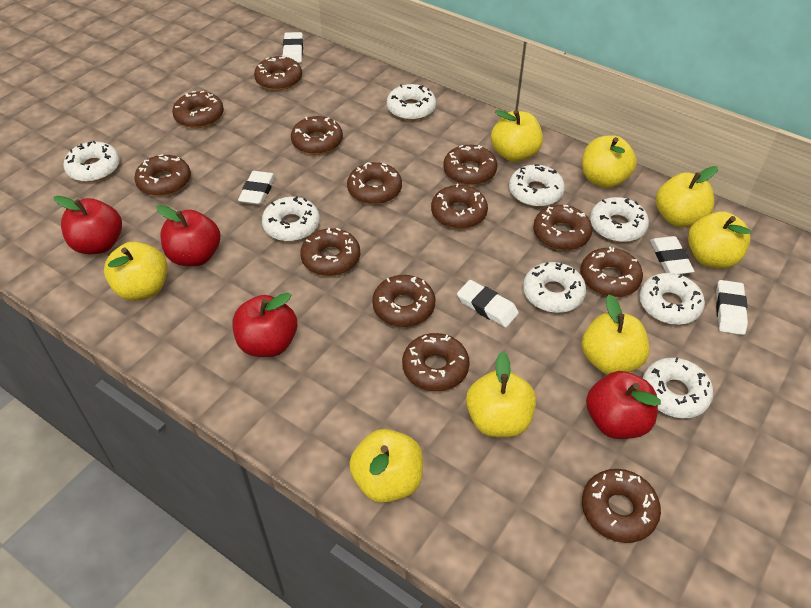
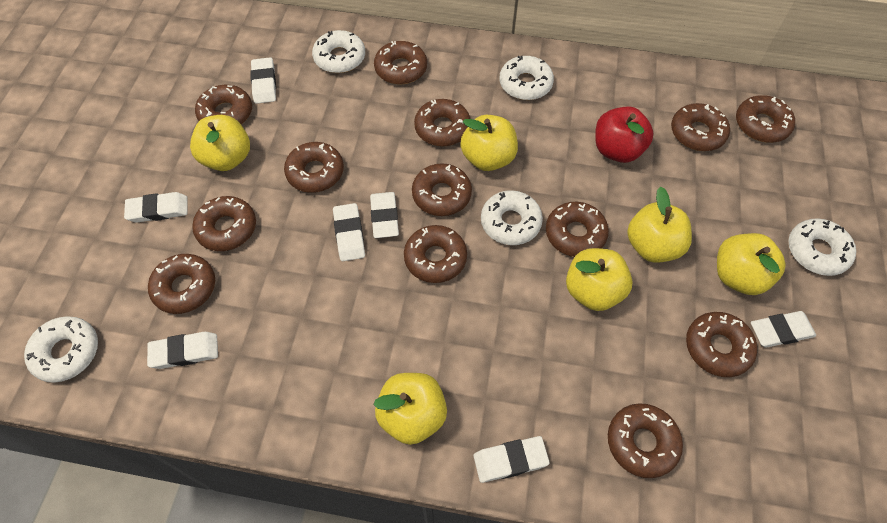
red apple: [54,196,122,254] [156,205,220,266] [232,293,297,357] [586,371,661,439] = 4 -> [595,106,654,163] = 1
white donut: [64,141,120,182] [262,196,320,241] [387,84,436,120] [509,164,565,207] [523,262,586,313] [590,197,649,242] [639,273,705,325] [643,357,713,418] = 8 -> [24,316,98,383] [312,30,365,73] [481,190,543,245] [499,56,554,100] [788,218,856,276] = 5
white eraser: [238,171,276,205] [283,32,303,63] [457,280,519,328] [650,236,694,274] [716,280,748,335] = 5 -> [124,192,188,223] [147,332,218,369] [250,57,276,104] [333,203,365,261] [370,192,399,238] [474,436,550,483] [751,311,816,348] = 7
yellow apple: [104,242,168,301] [349,429,423,503] [466,351,536,437] [491,110,543,162] [582,135,637,188] [582,294,650,375] [656,166,718,227] [688,211,751,268] = 8 -> [190,115,250,171] [373,373,447,445] [460,115,518,171] [566,248,633,311] [627,187,692,263] [717,233,786,295] = 6

